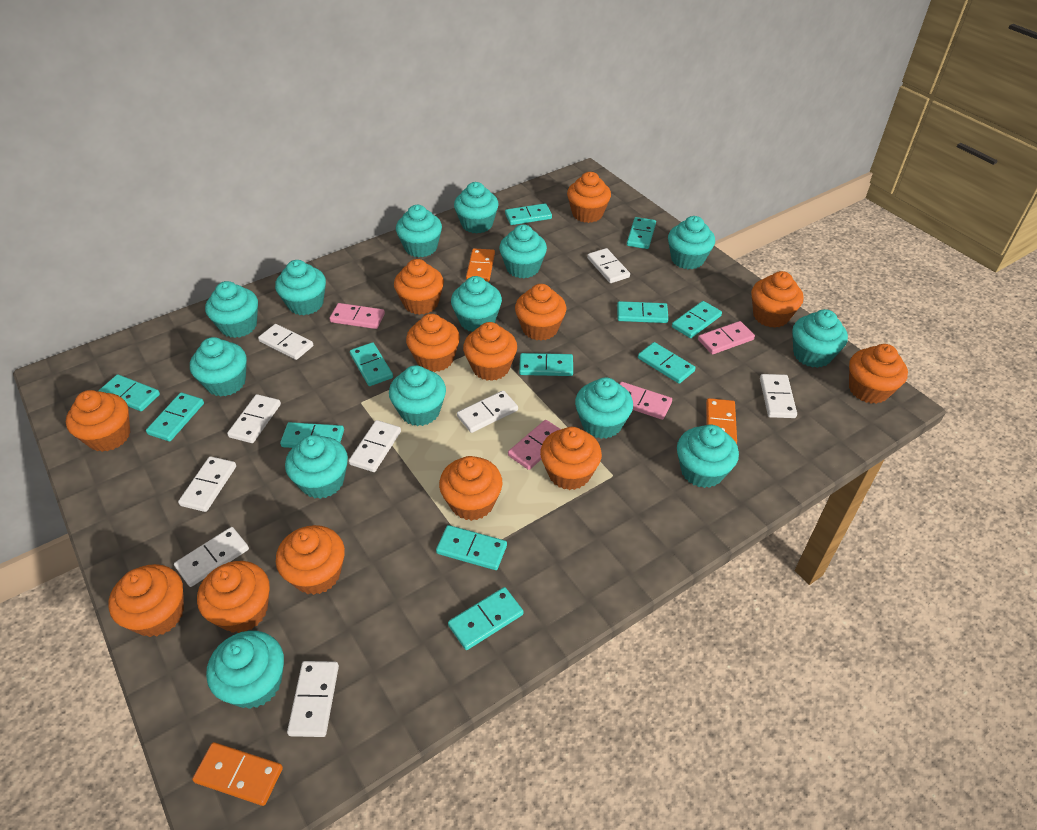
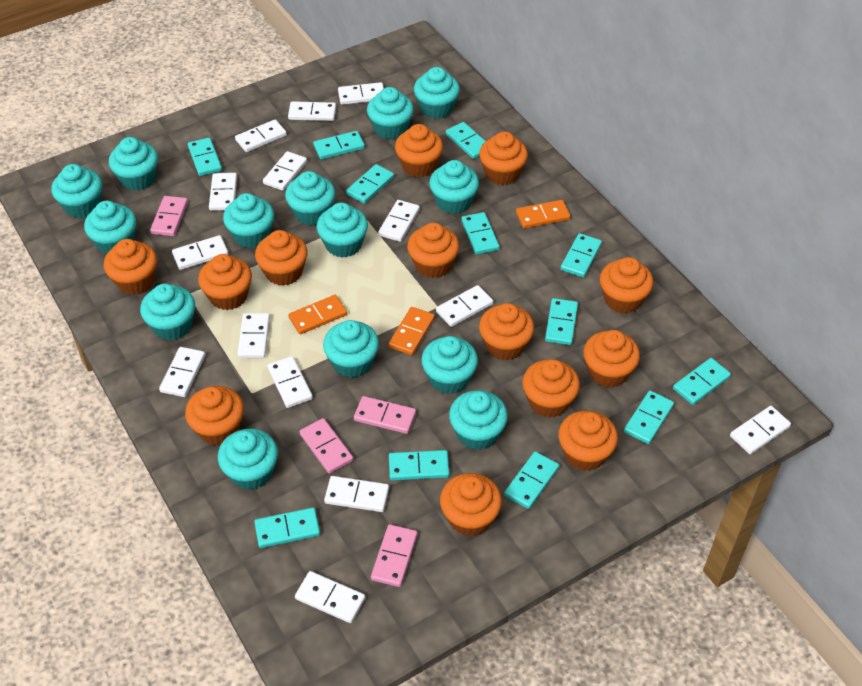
white domino: [174,527,249,587] [178,456,236,512] [227,394,281,443] [258,324,313,360] [287,661,339,737] [349,420,401,472] [457,390,518,433] [587,248,630,283] [760,374,797,418] = 9 -> [159,347,205,397] [172,235,228,270] [209,173,237,211] [235,120,287,152] [237,313,270,358] [263,151,307,191] [267,356,313,408] [288,101,336,121] [295,571,365,623] [324,476,389,512] [338,82,384,105] [378,200,420,242] [436,285,493,327] [730,406,791,454] = 14

